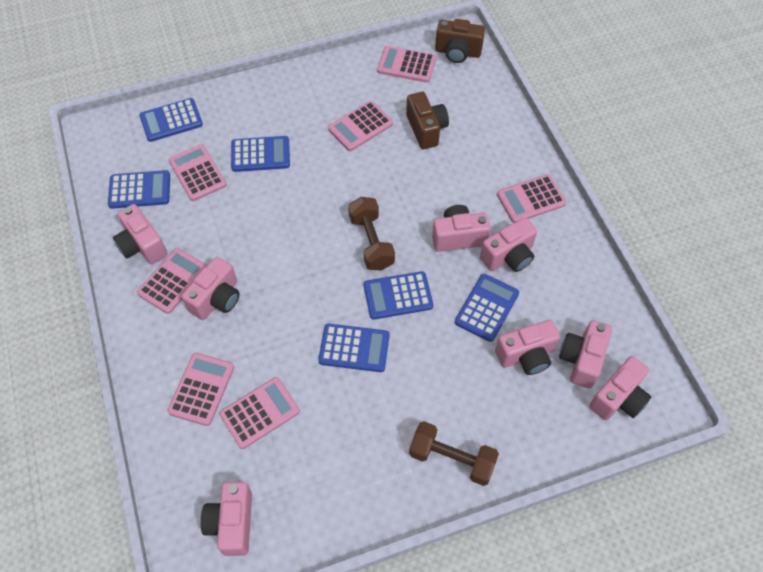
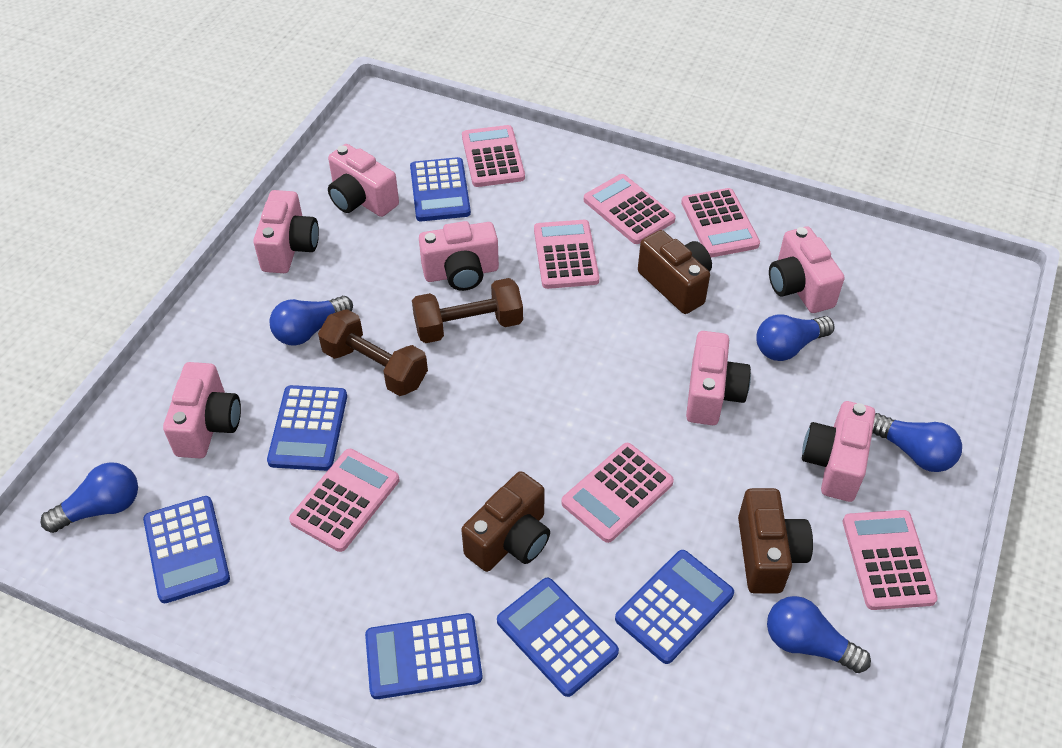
blue light bulb: none = 0 -> [41,462,138,533] [269,296,353,345] [756,314,834,361] [767,596,871,673] [872,413,962,472] = 5
brown camera: [406,92,449,149] [435,19,485,63] = 2 -> [461,471,550,572] [638,230,712,314] [738,488,813,594] = 3
pink camera: [113,204,168,264] [182,257,240,320] [201,482,252,556] [432,205,490,252] [480,217,537,272] [495,320,560,375] [559,320,612,389] [589,356,651,420] = 8 -> [163,362,241,458] [253,190,319,273] [328,144,399,217] [419,221,499,291] [686,331,751,425] [769,226,845,313] [802,401,875,502] = 7

